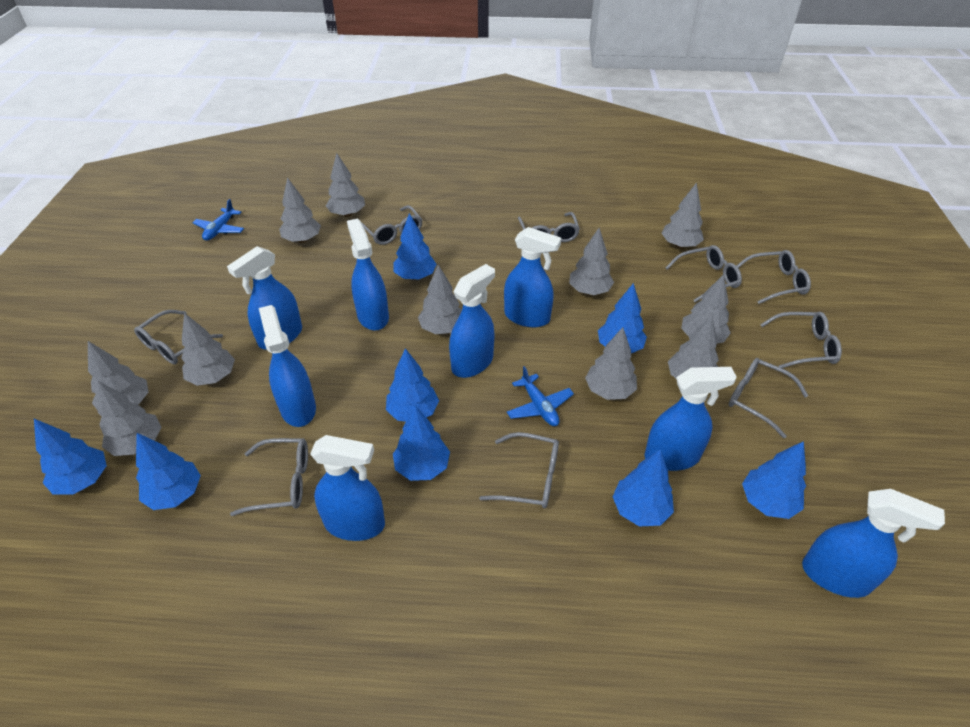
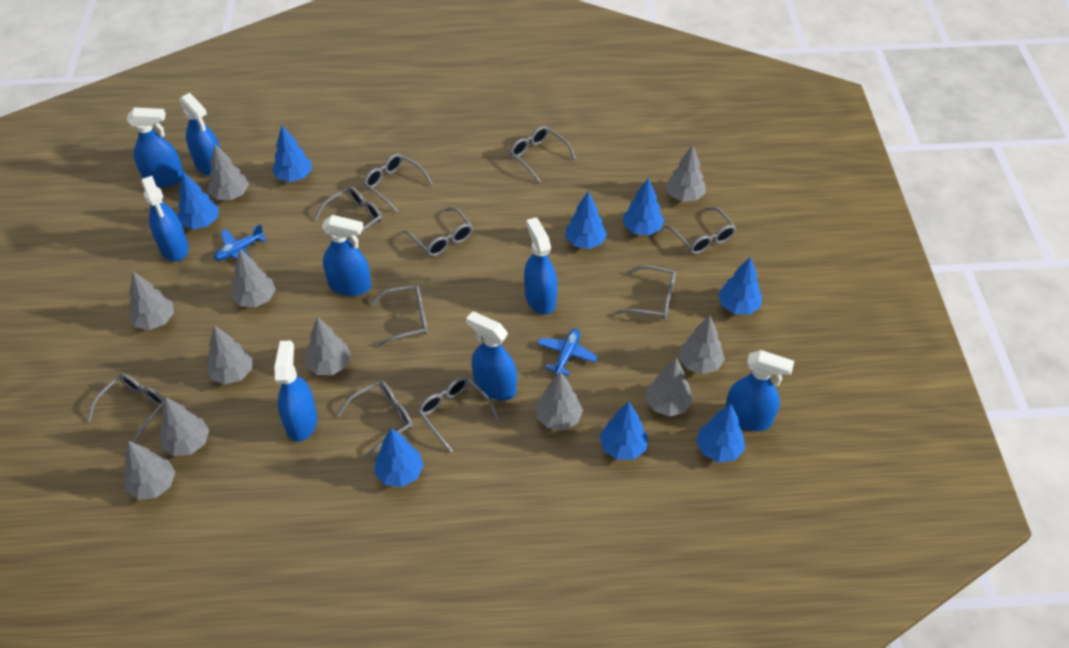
grey glasses: [134,310,223,364] [230,438,308,516] [361,205,423,245] [479,432,559,508] [518,212,580,242] [666,245,742,302] [729,358,808,438] [737,250,811,304] [760,312,842,368] = 9 -> [87,373,165,443] [314,186,382,243] [337,381,413,457] [363,153,433,213] [370,285,428,347] [403,207,473,257] [418,377,499,453] [510,126,576,183] [616,265,676,319] [664,207,736,254] = 10

